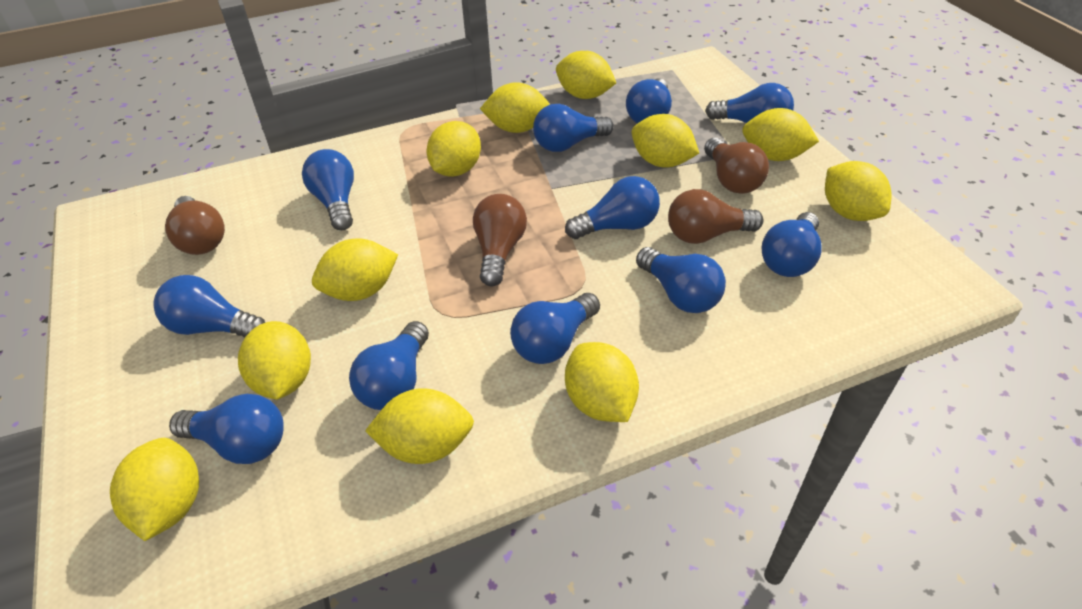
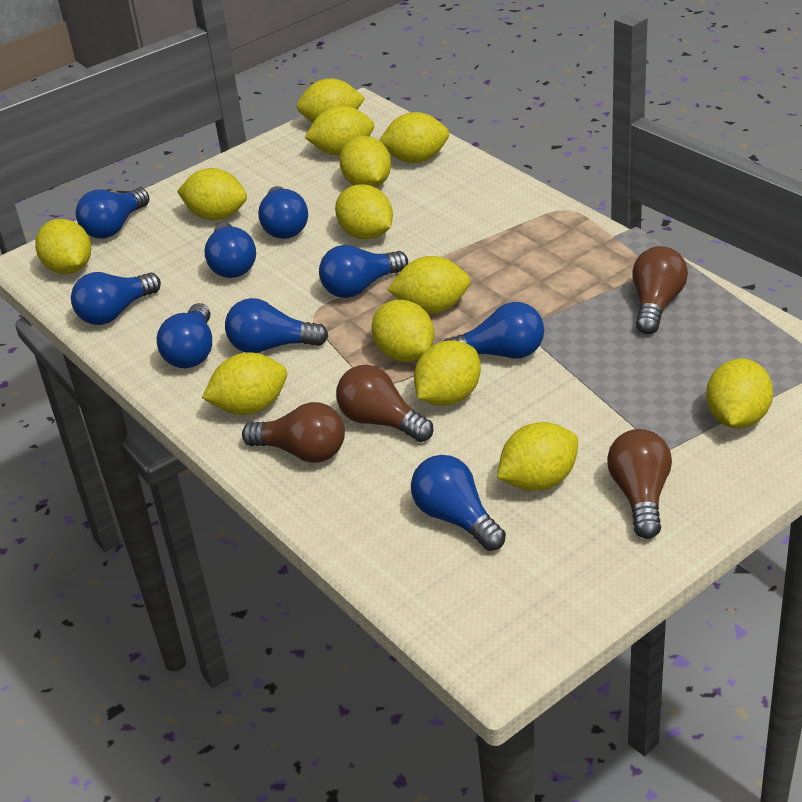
blue light bulb: [153,275,265,338] [169,394,284,464] [302,149,354,230] [349,321,429,410] [510,293,600,364] [533,104,614,152] [565,176,660,239] [626,78,672,124] [636,247,726,313] [705,83,794,123] [762,212,822,277] = 11 -> [71,272,161,325] [76,188,149,238] [157,303,212,368] [204,223,256,278] [225,298,328,353] [258,186,308,239] [319,245,408,298] [411,455,506,551] [444,302,544,359] = 9
yellow lemon: [110,438,199,541] [238,321,311,400] [312,239,398,301] [365,388,474,464] [426,121,481,177] [480,82,550,133] [556,51,616,99] [565,342,639,422] [632,114,699,168] [742,108,819,161] [825,161,892,221] = 11 -> [35,219,91,274] [177,168,247,220] [202,352,287,415] [297,78,365,122] [304,106,374,156] [335,185,393,239] [339,136,391,188] [371,300,435,362] [379,112,449,163] [387,256,471,314] [414,340,481,406] [497,422,578,491] [706,359,773,429] = 13

